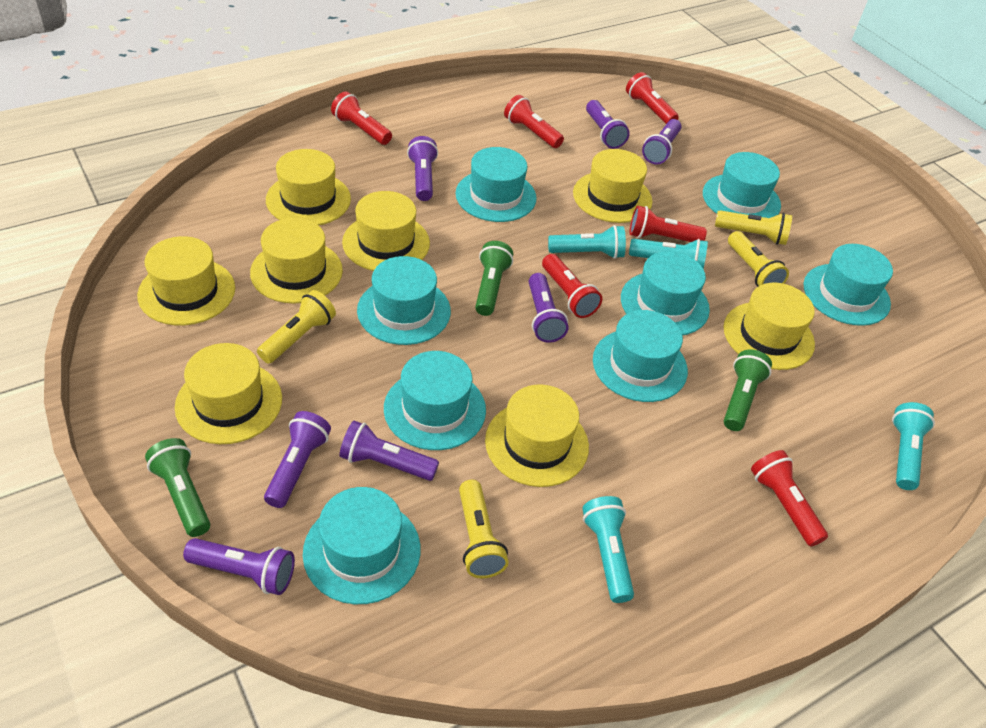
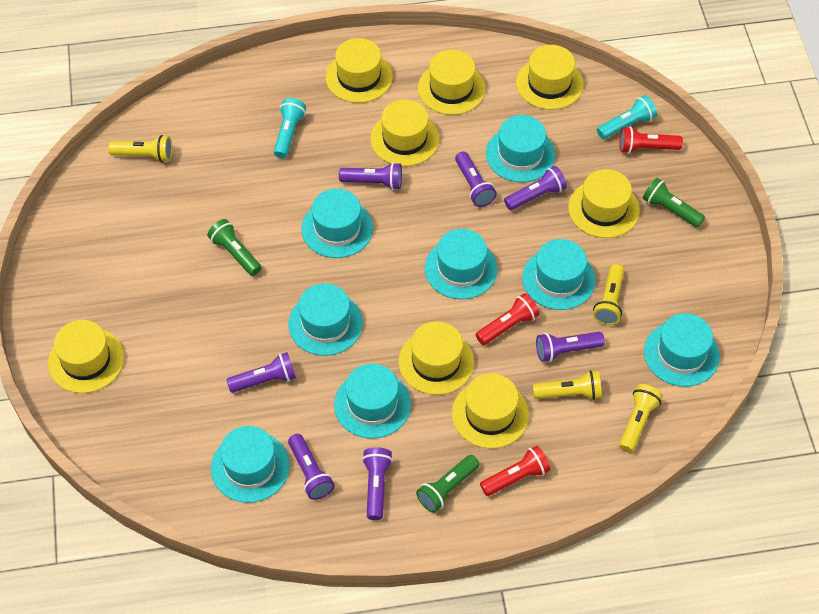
red flashlight: [331,92,392,145] [504,95,564,148] [542,254,602,318] [626,72,679,124] [630,206,707,242] [751,450,828,547] = 6 -> [476,293,540,345] [480,446,551,496] [619,127,683,154] = 3
turquoise flashlight: [548,225,626,259] [582,496,634,603] [629,239,708,269] [892,402,935,490] = 4 -> [274,98,306,158] [597,95,657,139] = 2

